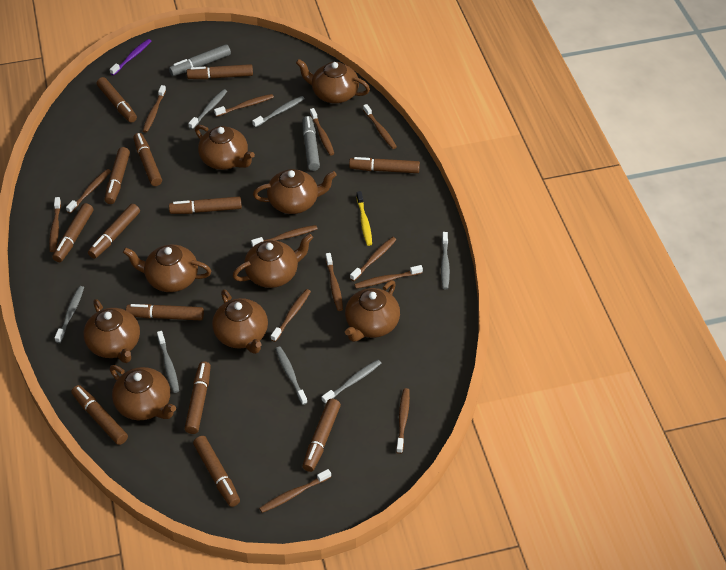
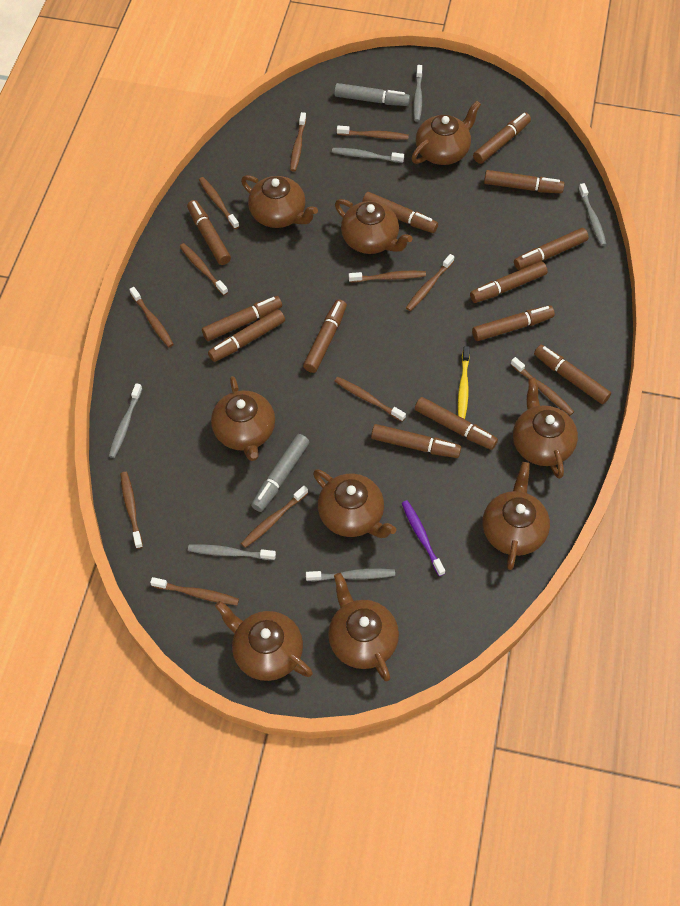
brown toothbrush: [49,197,61,252] [66,169,111,214] [143,85,166,133] [214,94,274,117] [251,225,317,247] [259,469,331,513] [271,289,311,342] [310,108,334,156] [326,253,343,311] [350,237,397,281] [354,265,423,289] [363,104,397,149] [396,388,410,454] = 13 -> [120,472,143,549] [129,287,174,347] [150,577,239,605] [179,243,228,295] [199,177,239,229] [241,486,308,548] [290,112,306,172] [335,377,406,422] [337,126,409,140] [349,271,426,282] [406,254,454,311] [510,357,574,416] = 12
grey toothbrush: [55,286,84,343] [157,331,179,393] [188,89,227,130] [252,96,305,128] [275,347,308,405] [322,360,381,404] [441,232,450,289] = 7 -> [109,383,142,458] [188,544,276,560] [306,569,395,581] [332,148,404,163] [413,65,423,122] [579,183,606,246] = 6

